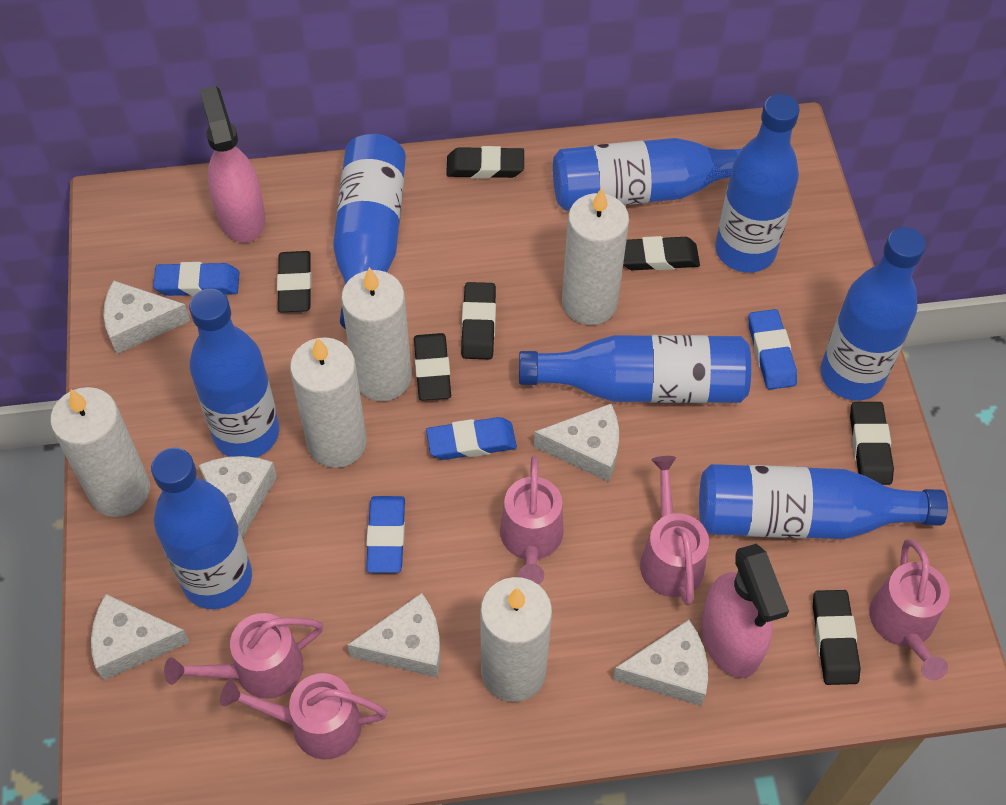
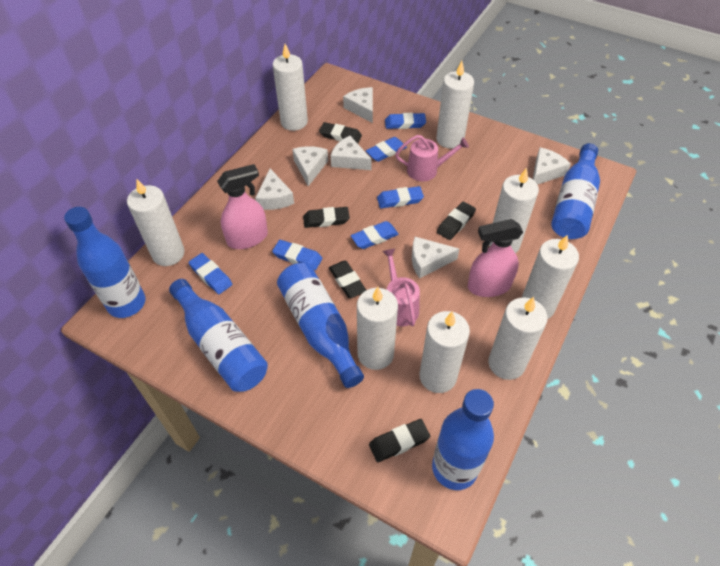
black eraser: [277,251,311,312] [414,333,451,401] [446,146,524,179] [461,282,496,360] [623,236,700,270] [813,590,861,685] [850,402,894,485] = 7 -> [303,207,350,228] [319,122,362,143] [329,261,366,298] [369,419,430,462] [437,201,476,240] = 5
blue bottle: [151,447,252,609] [189,289,279,457] [333,134,406,329] [519,335,751,403] [553,138,744,211] [699,464,948,539] [715,94,800,272] [821,227,926,401] = 8 -> [64,207,145,318] [169,279,268,392] [277,263,364,388] [432,389,494,490] [551,143,600,239] = 5
blue eraser: [153,262,240,296] [366,496,405,573] [426,417,517,460] [749,309,797,390] = 4 -> [188,253,232,294] [272,240,322,270] [351,221,399,249] [366,137,407,162] [377,186,424,208] [385,113,426,129] = 6
pink watering can: [164,613,323,699] [220,673,387,760] [500,455,563,585] [640,456,709,605] [870,539,949,680] = 5 -> [382,248,420,326] [395,135,469,181] = 2
white candle: [50,387,150,517] [290,337,367,468] [341,267,412,401] [480,577,552,702] [562,188,629,325] = 5 -> [127,179,185,266] [272,44,308,131] [357,287,398,370] [420,311,470,393] [436,61,474,148] [488,297,547,380] [489,168,539,253] [522,235,579,319] = 8

